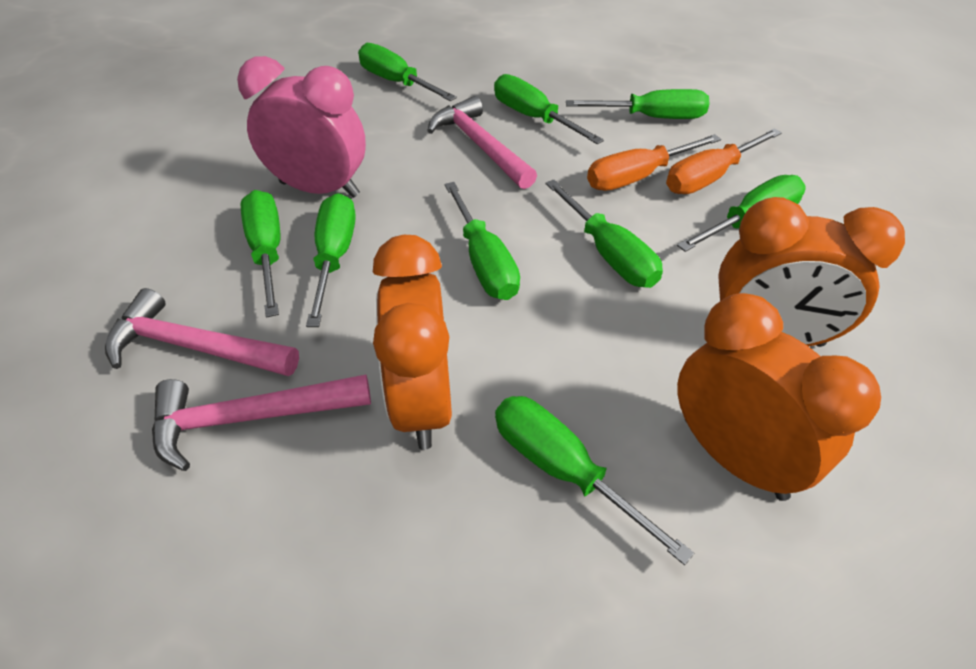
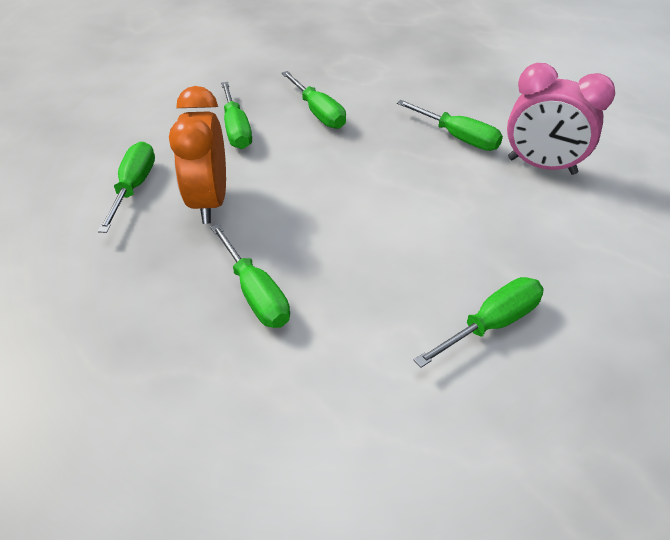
green screwdriver: [241,190,280,318] [306,193,356,327] [358,43,457,101] [445,182,520,300] [494,74,604,144] [495,396,694,565] [545,180,663,288] [566,89,709,119] [677,175,806,252] = 9 -> [98,141,155,233] [210,224,290,328] [221,82,252,149] [282,71,346,129] [397,100,503,151] [414,277,544,368] = 6
orange clock: [373,235,452,450] [677,293,881,501] [718,197,905,347] = 3 -> [169,86,226,224] = 1
orange screwdriver: [587,134,721,191] [666,128,782,194] = 2 -> none = 0
pink hammer: [105,288,299,376] [152,375,371,471] [427,96,537,189] = 3 -> none = 0

